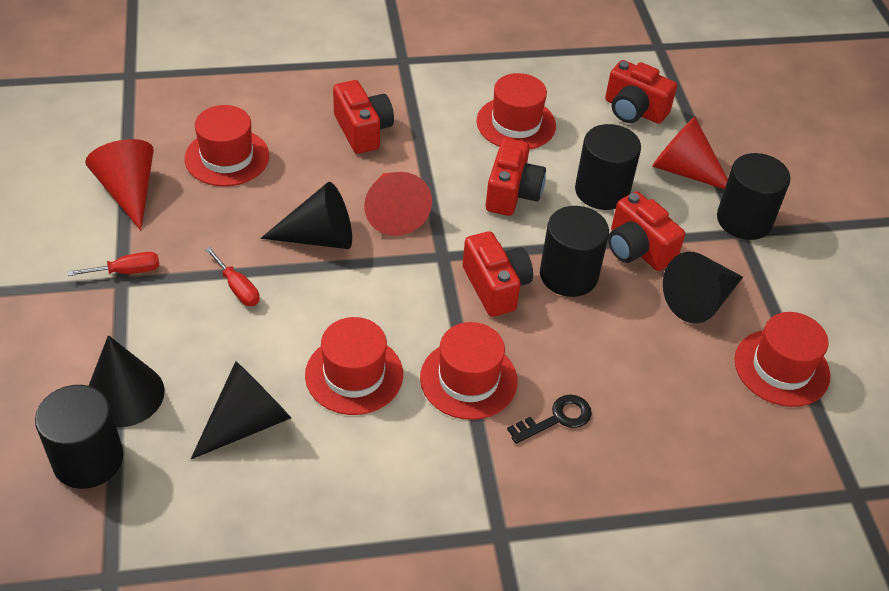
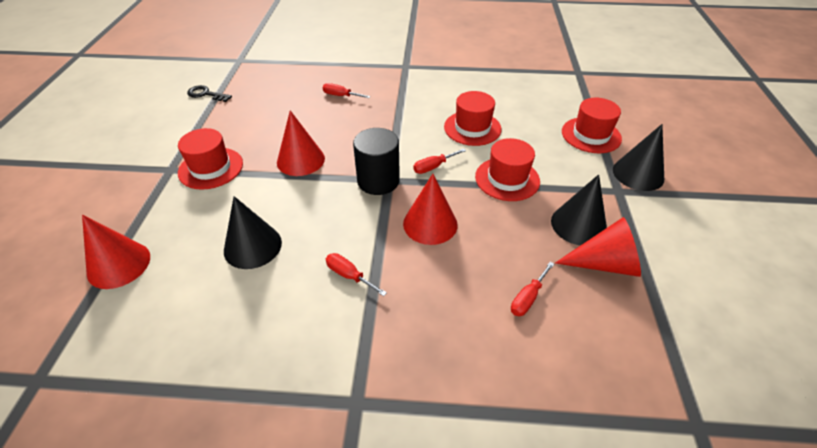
black cone: [89,335,165,427] [191,361,291,459] [261,182,352,249] [663,252,743,323] = 4 -> [224,196,282,269] [551,174,607,246] [613,124,664,191] = 3
black cylinder: [35,385,123,489] [540,206,609,297] [575,124,641,210] [717,153,791,240] = 4 -> [353,128,400,195] = 1
red camera: [333,80,394,154] [463,231,533,317] [486,138,546,216] [605,60,677,124] [608,192,685,271] = 5 -> none = 0
red cone: [85,139,154,231] [364,172,432,236] [652,117,728,189] = 3 -> [82,215,150,289] [277,110,325,176] [403,174,458,245] [555,217,641,277] = 4
red hat: [185,105,269,186] [305,317,403,415] [420,322,517,420] [476,73,556,150] [734,312,831,407] = 5 -> [178,128,243,190] [444,91,502,146] [475,138,540,201] [562,98,622,153] = 4
red screwdriver: [68,252,159,276] [205,247,259,306] = 2 -> [323,83,370,98] [326,253,387,296] [413,148,466,174] [511,262,554,316] = 4

